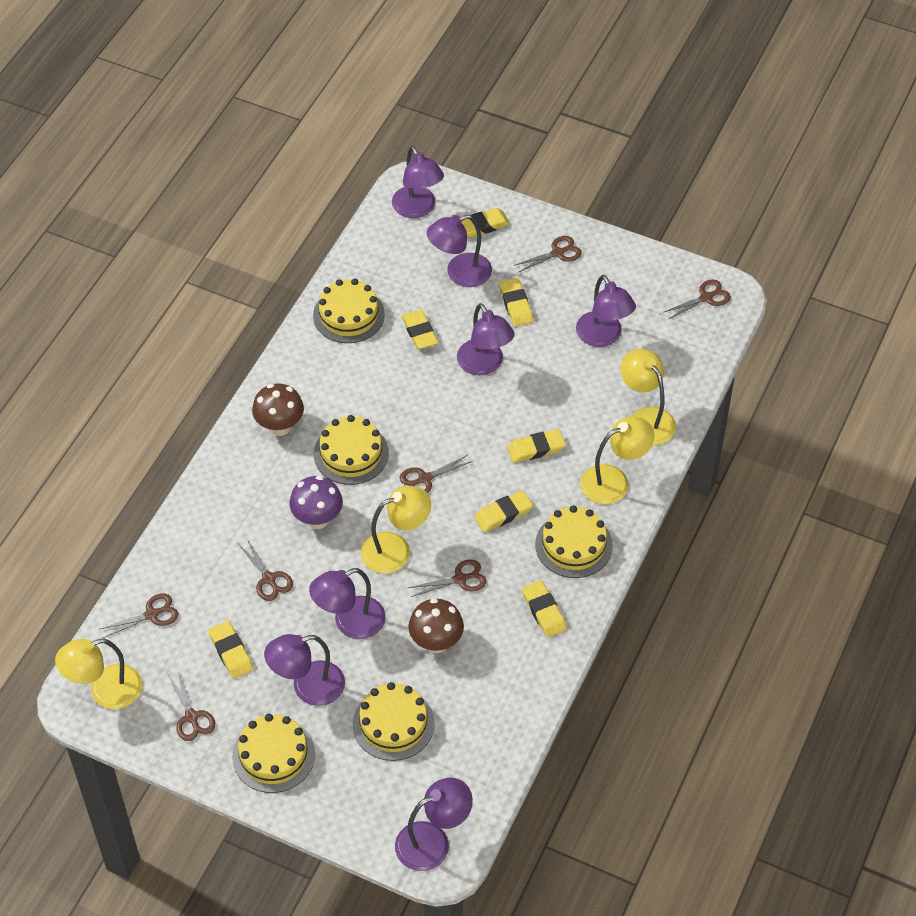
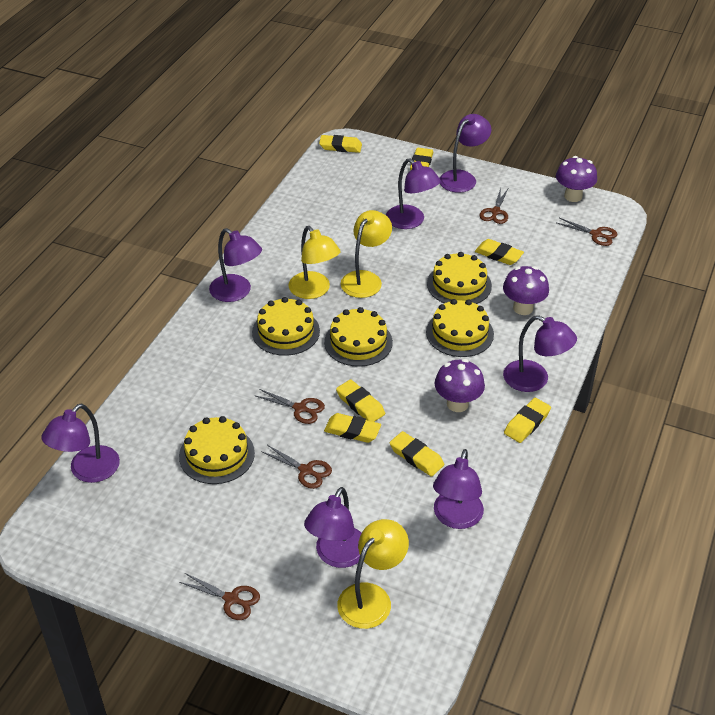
brown mushroom: [252,383,304,436] [408,598,464,653] = 2 -> none = 0
brown scissors: [100,593,178,638] [168,672,215,741] [239,539,293,601] [400,455,473,493] [408,559,487,597] [513,236,582,272] [663,280,731,320] = 7 -> [179,573,260,620] [254,389,325,424] [261,445,332,489] [479,188,508,224] [557,218,617,246] = 5
purple mushroom: [290,475,343,529] = 1 -> [435,359,485,412] [503,266,549,315] [556,156,597,202] = 3
yellow lamp: [55,639,142,709] [361,486,431,573] [580,417,655,504] [620,349,676,445] = 4 -> [289,226,341,299] [337,519,409,629] [341,210,392,298] = 3

